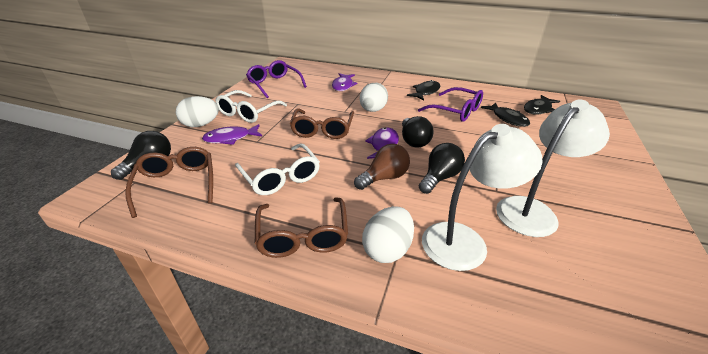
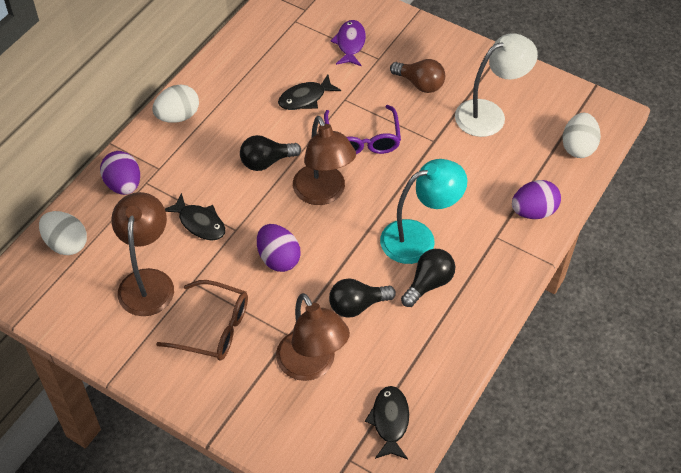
brown glasses: [125,147,213,218] [255,197,348,258] [290,108,354,139] = 3 -> [156,280,248,360] = 1
brown lamp: none = 0 -> [111,192,174,316] [276,293,350,381] [293,116,356,205] = 3
purple egg: none = 0 -> [100,151,140,195] [257,224,301,272] [512,180,561,219] = 3
purple fish: [202,124,262,145] [332,73,357,91] [365,128,399,159] = 3 -> [330,20,366,66] = 1
purple glasses: [246,60,307,98] [418,87,483,122] = 2 -> [324,105,401,154] = 1
turquoise lamp: none = 0 -> [380,159,467,264] = 1
white glasses: [215,90,287,123] [235,143,320,195] = 2 -> none = 0
white lamp: [422,124,543,271] [496,99,610,237] = 2 -> [455,33,538,137] = 1

